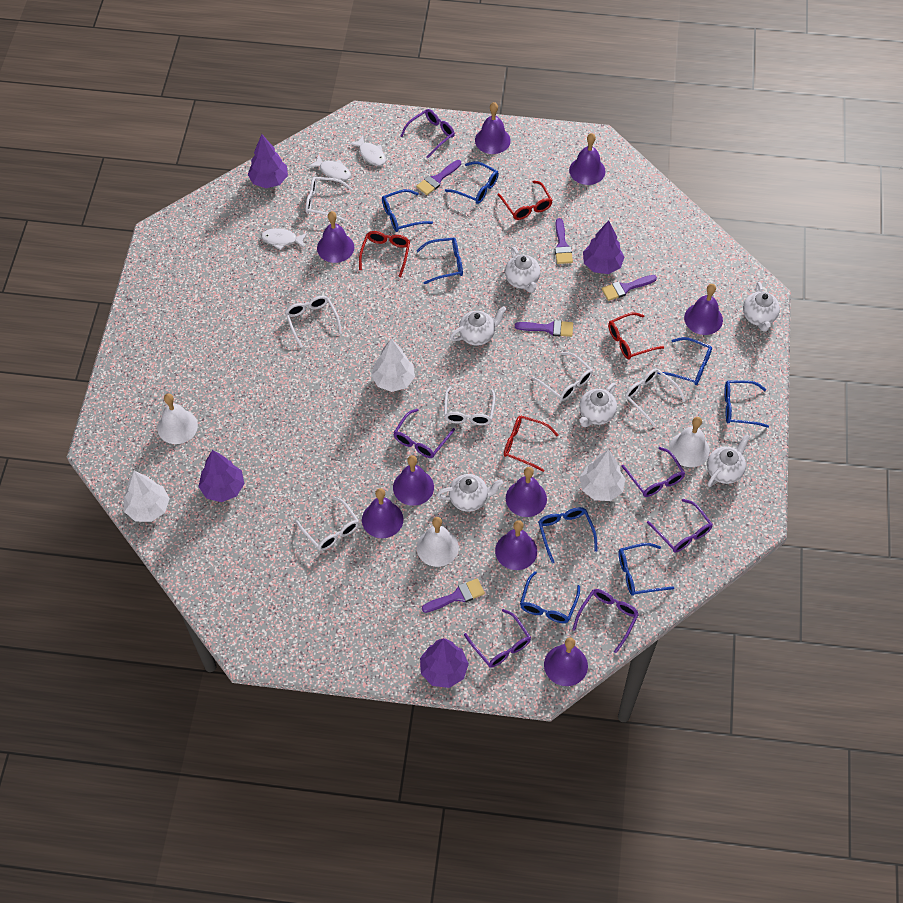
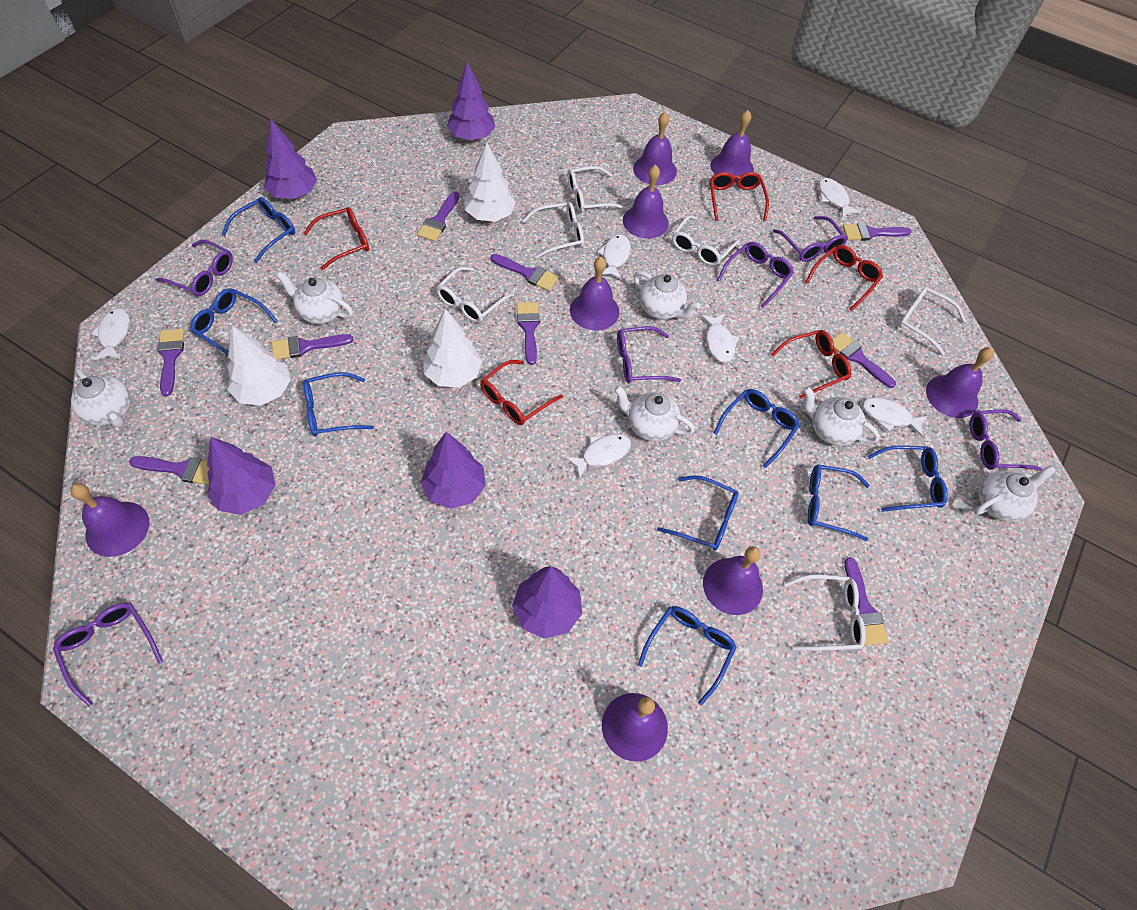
purple bell: [317,211,354,263] [362,488,404,538] [393,455,434,506] [475,102,511,154] [495,520,537,570] [506,467,547,517] [544,638,588,686] [569,133,605,185] [684,284,723,335] = 9 -> [70,483,149,557] [570,257,619,330] [602,693,668,762] [623,165,669,239] [633,112,677,185] [703,546,763,615] [711,110,754,183] [926,347,994,418] = 8
purple brush: [416,160,461,195] [422,578,485,613] [515,320,573,337] [555,218,573,264] [602,275,657,301] = 5 -> [129,456,209,485] [157,329,184,396] [272,334,353,360] [417,191,459,242] [490,254,559,291] [517,302,540,365] [832,332,896,388] [843,223,912,241] [844,557,889,646] = 9
purple tree: [198,450,245,502] [248,134,288,188] [420,638,469,688] [583,220,624,274] = 4 -> [207,437,276,515] [264,119,317,199] [421,432,486,509] [447,62,496,140] [512,566,582,639] = 5
red glasses: [359,231,410,277] [497,181,553,220] [504,416,558,472] [608,312,664,359] = 4 -> [304,207,369,270] [480,360,563,425] [710,172,769,221] [771,330,851,399] [806,245,883,311] = 5
white bell: [157,393,198,444] [417,517,459,567] [669,417,710,467] = 3 -> none = 0
white fish: [261,228,308,250] [308,154,351,181] [349,136,386,166] = 3 -> [91,308,130,361] [565,434,631,479] [597,234,631,280] [701,314,739,363] [818,178,861,218] [862,397,928,437] = 6

